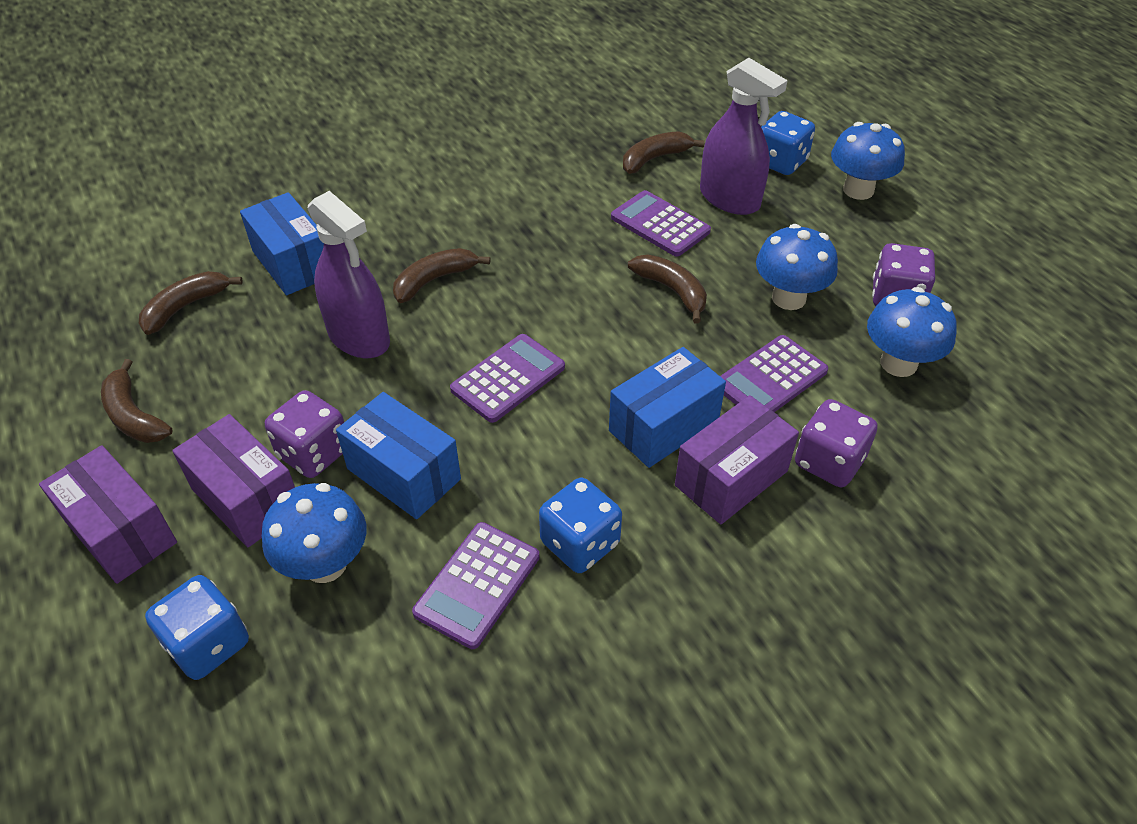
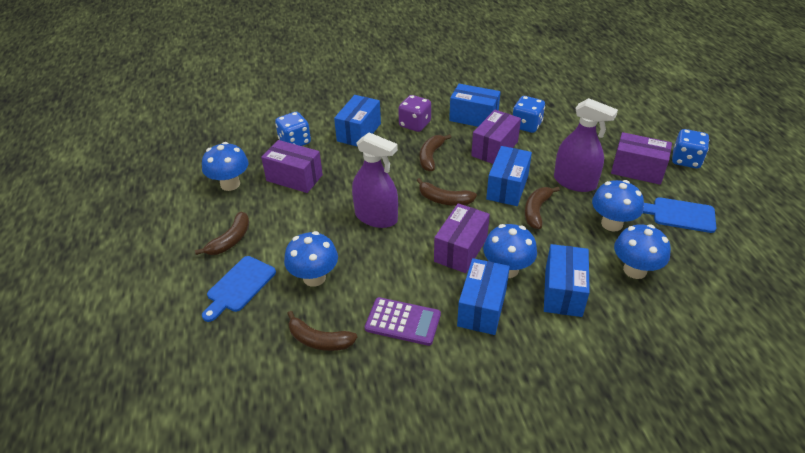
blue box: [240,192,324,295] [336,392,461,519] [609,347,726,468] = 3 -> [334,95,381,147] [449,84,501,127] [457,258,510,335] [486,146,532,206] [544,244,590,317] = 5
blue cutting board: none = 0 -> [202,256,276,322] [643,197,716,233] = 2
blue mushroom: [262,483,367,583] [756,224,838,310] [831,122,905,200] [867,287,957,377] = 4 -> [202,142,249,191] [284,231,338,287] [483,224,537,278] [592,180,644,231] [614,224,671,279] = 5
purple box: [39,445,177,584] [172,414,295,547] [675,395,799,524] = 3 -> [261,140,323,193] [434,203,490,273] [471,110,521,164] [611,132,672,185] = 4
purple calculator: [412,522,540,649] [450,334,565,423] [611,190,711,257] [720,335,828,412] = 4 -> [365,297,441,346] = 1
purple dice: [265,390,344,478] [795,399,878,487] [872,243,935,306] = 3 -> [398,95,431,132] = 1

